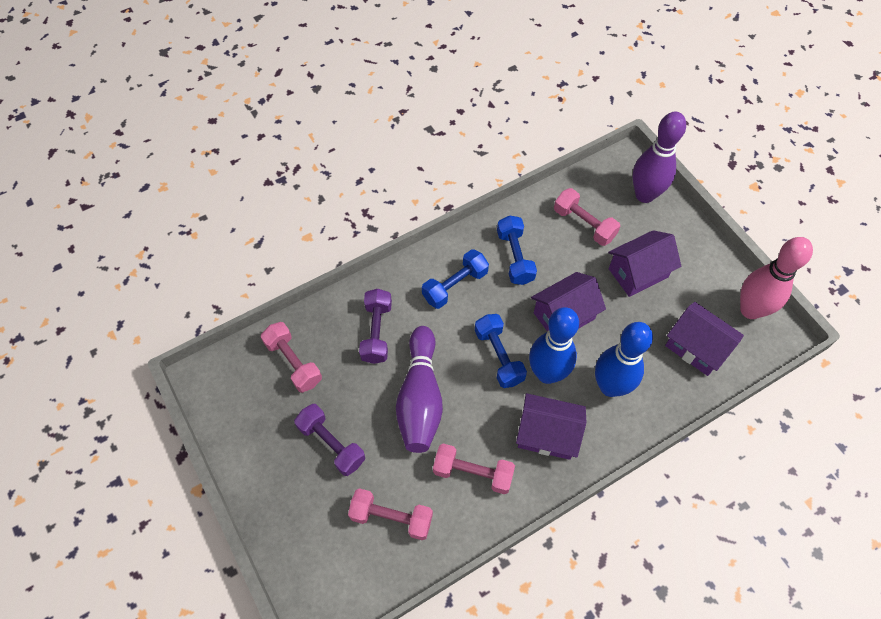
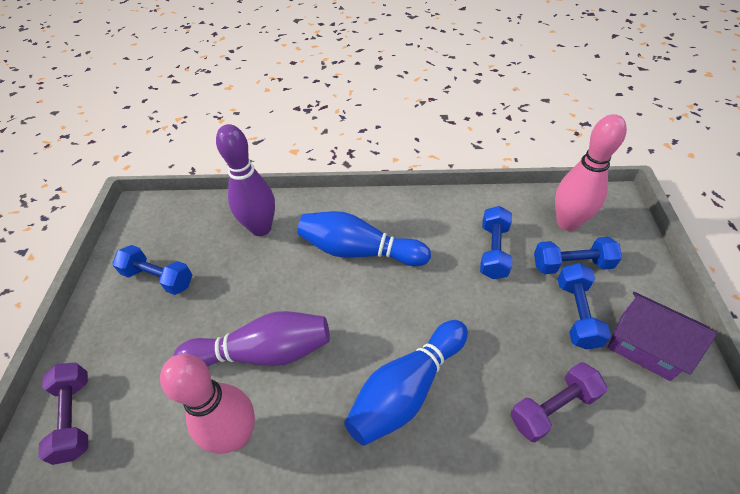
blue dumbbell: [422,249,489,309] [475,314,527,388] [497,215,537,285] = 3 -> [112,245,193,295] [480,206,512,279] [534,237,622,274] [558,263,611,350] = 4
pink bowling pin: [740,237,813,319] = 1 -> [160,354,255,454] [555,114,627,231] = 2
pink dumbbell: [261,322,322,393] [348,488,433,540] [433,443,515,494] [554,188,620,246] = 4 -> none = 0
purple house: [516,393,586,460] [531,272,606,332] [608,230,681,297] [665,302,744,376] = 4 -> [607,292,717,381] = 1

